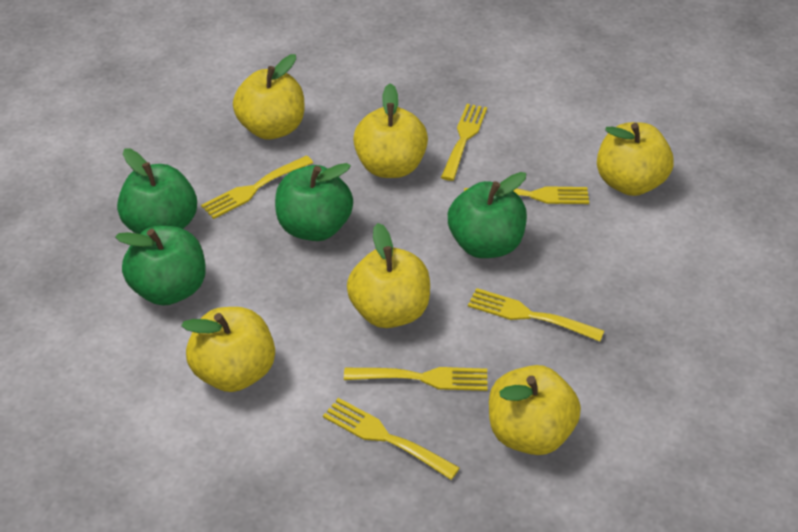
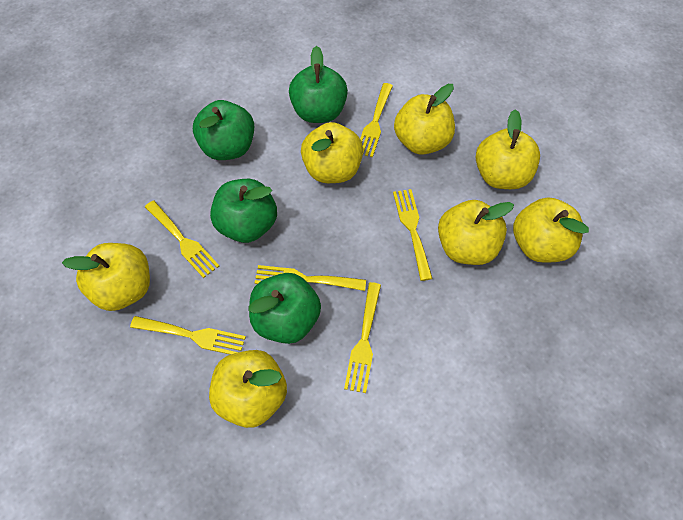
yellow apple: [181,307,275,392] [233,54,304,140] [347,223,430,328] [353,83,428,178] [489,365,581,455] [597,122,674,196] = 6 -> [62,243,150,311] [209,350,287,428] [301,122,363,183] [394,84,455,155] [438,200,514,265] [476,109,540,189] [513,197,589,263] = 7

